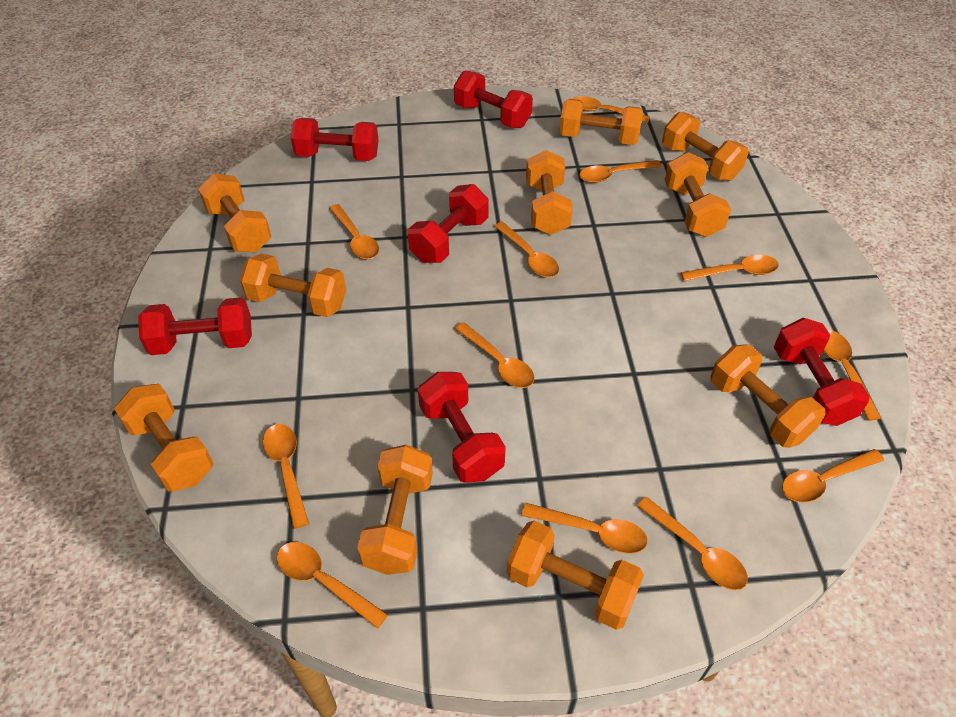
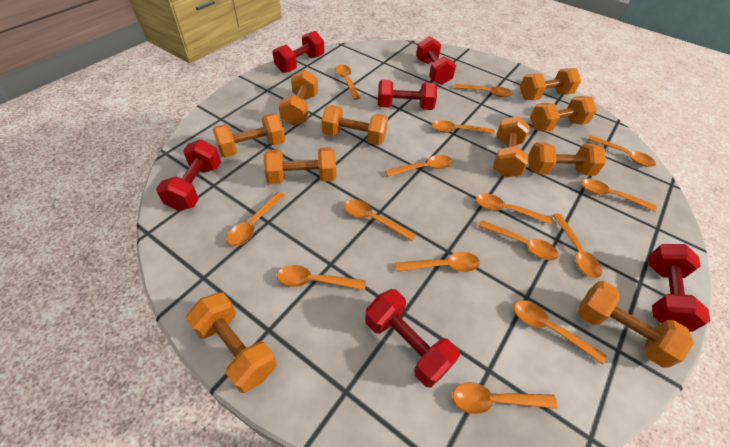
orange spoon: [263,424,309,529] [276,542,388,629] [329,204,379,259] [455,322,535,388] [494,222,559,278] [521,503,648,554] [572,96,650,123] [579,160,662,183] [637,497,748,590] [681,255,779,281] [782,449,884,503] [823,330,881,421] = 12 -> [227,192,285,246] [277,265,366,290] [335,64,360,100] [344,200,416,241] [385,155,453,177] [395,252,480,272] [432,120,495,134] [452,382,558,414] [454,84,513,97] [476,194,552,224] [478,220,559,260] [514,300,606,365] [552,213,602,278] [582,179,657,212] [587,135,656,167] = 15

